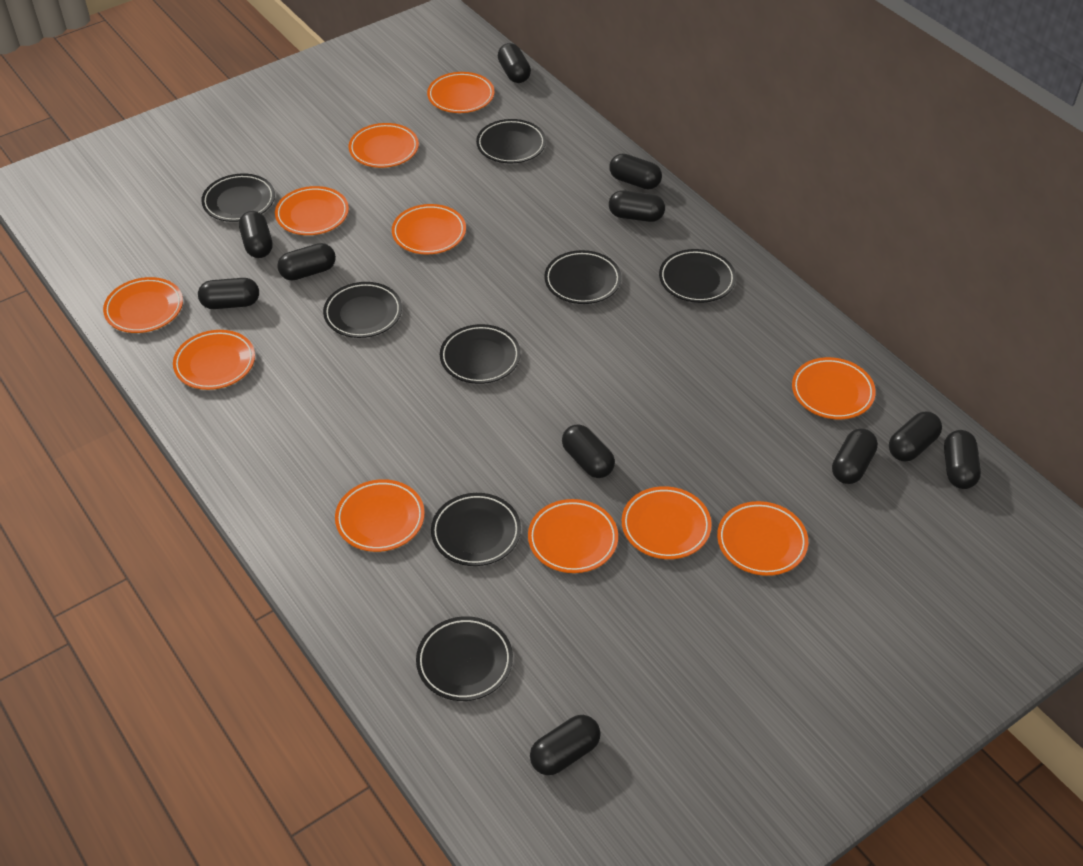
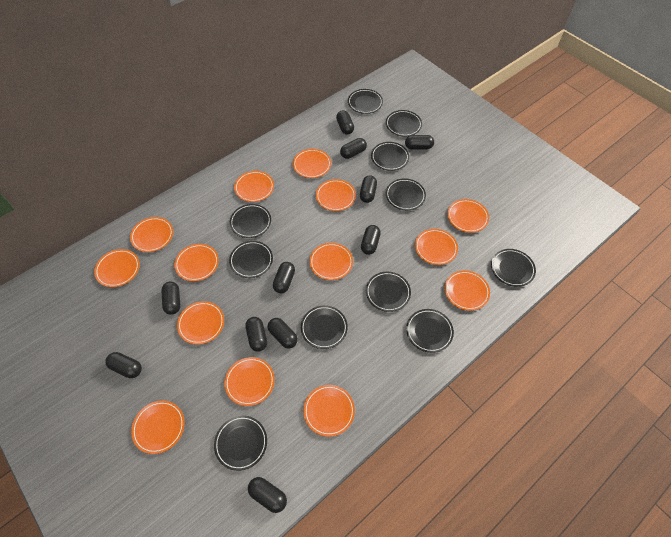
black plate: [201,173,275,222] [323,282,402,338] [416,616,513,701] [431,493,521,566] [440,324,521,384] [476,119,546,164] [544,250,621,304] [659,249,736,303] = 8 -> [214,416,267,471] [229,241,273,278] [230,204,271,238] [301,305,348,349] [348,89,383,114] [366,272,411,312] [371,142,409,171] [386,110,422,136] [386,178,426,210] [406,309,454,353] [491,249,536,287] = 11
orange plate: [103,277,183,333] [173,330,255,390] [275,186,349,235] [335,479,425,552] [349,123,419,168] [392,204,466,254] [427,72,494,113] [528,499,618,573] [622,486,712,559] [717,501,808,576] [792,357,876,419] = 11 -> [94,249,140,287] [130,217,173,252] [131,401,185,454] [175,244,219,281] [177,301,224,345] [225,357,275,406] [234,171,274,202] [293,149,331,178] [304,385,355,437] [310,243,353,280] [316,179,356,211] [415,229,458,265] [445,270,490,311] [447,199,489,233] = 14

